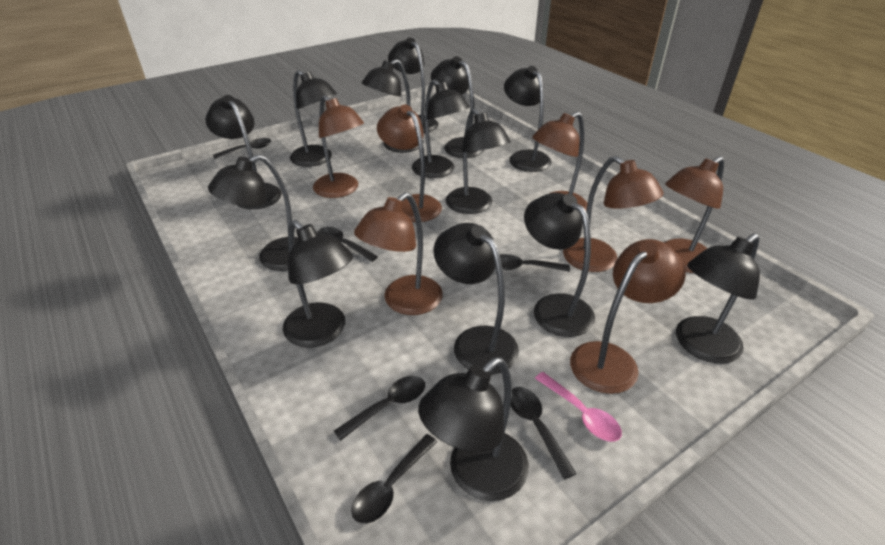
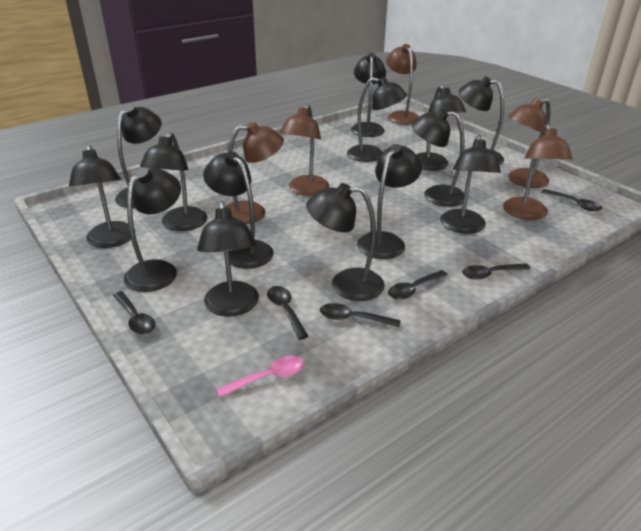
brown lamp: [313,95,364,198] [354,192,443,315] [377,104,442,222] [532,112,588,210] [563,156,664,272] [570,239,686,394] [664,156,724,273] = 7 -> [225,122,284,224] [280,104,329,196] [386,44,419,125] [503,124,573,220] [508,98,550,188] = 5

